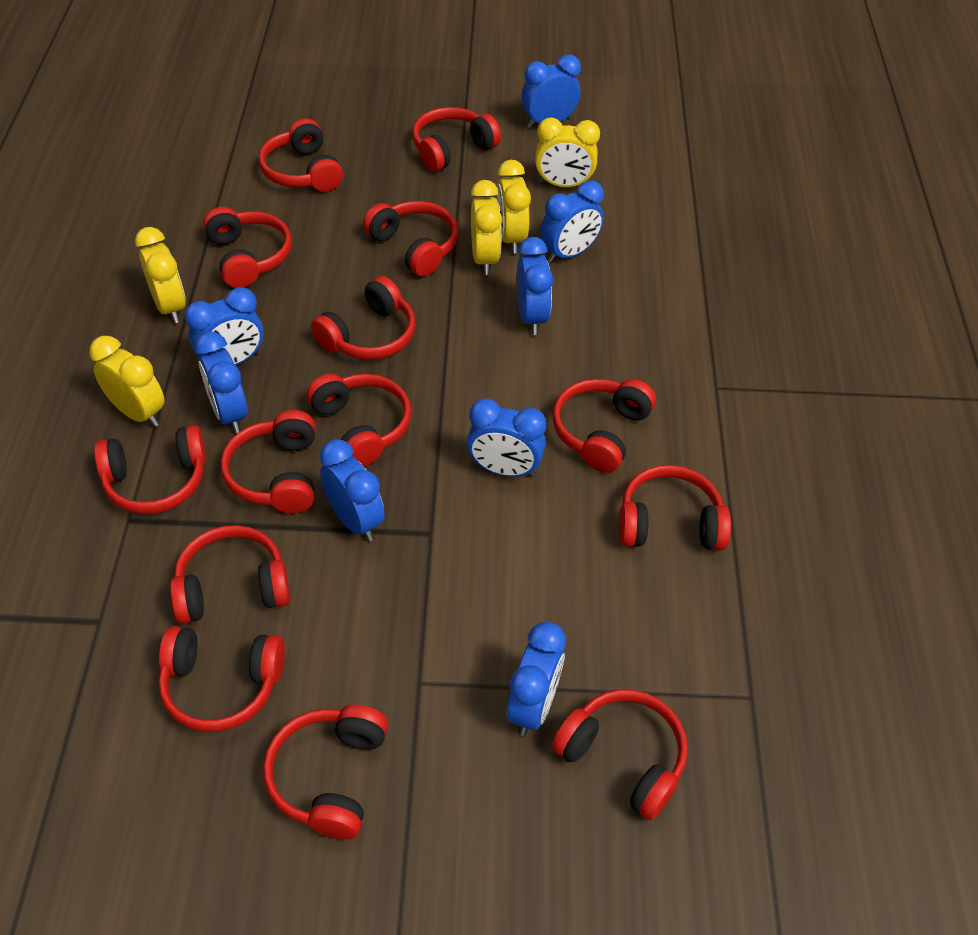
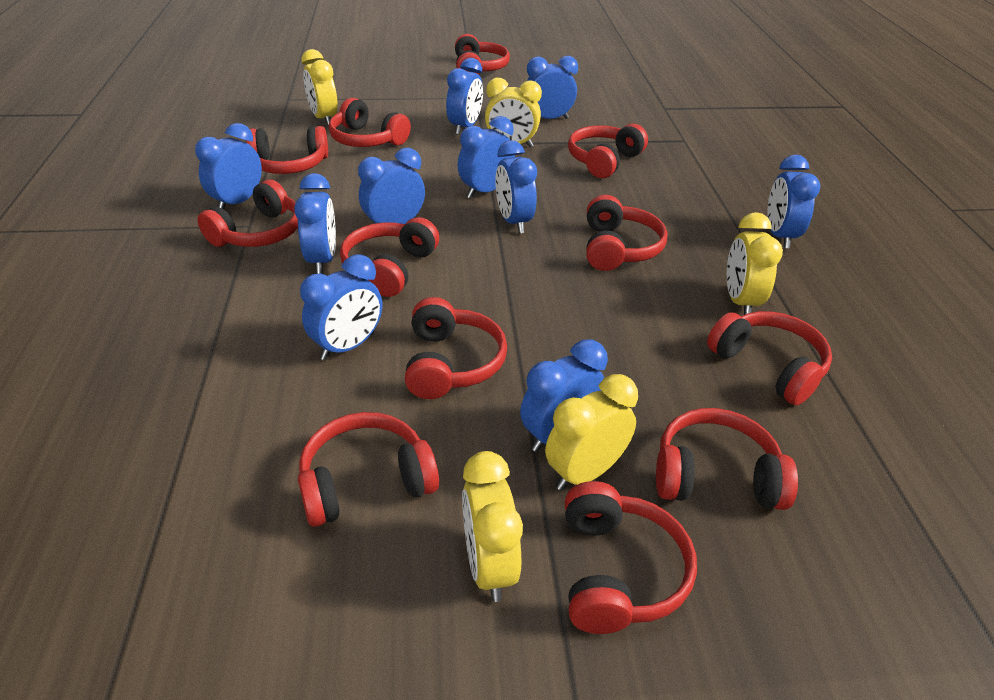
blue clock: [185,287,263,366] [195,332,248,433] [320,439,385,541] [467,398,546,477] [507,622,566,736] [517,237,553,335] [522,55,581,128] [540,180,604,263] = 8 -> [195,123,262,209] [294,173,336,274] [300,254,382,360] [358,148,425,224] [446,58,483,135] [458,116,515,198] [495,140,537,233] [520,339,608,452] [527,56,578,119] [767,154,821,249] = 10
red headphones: [94,425,206,514] [158,626,285,732] [170,525,290,624] [203,207,292,288] [221,410,315,513] [259,118,343,192] [263,705,388,839] [307,374,412,467] [311,276,416,360] [363,201,458,277] [412,107,501,172] [552,379,656,473] [552,689,688,820] [619,465,731,550] = 14 -> [197,180,298,247] [246,126,328,174] [298,412,439,527] [329,98,411,147] [340,217,439,297] [405,297,507,399] [455,34,510,75] [565,481,697,634] [568,124,648,178] [586,195,668,271] [656,408,798,510] [707,311,832,405] = 12

